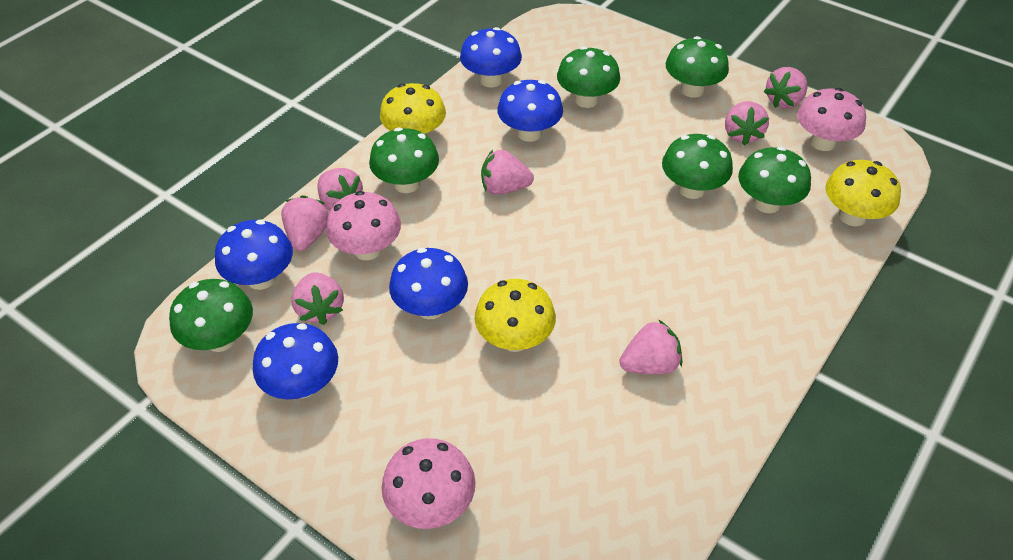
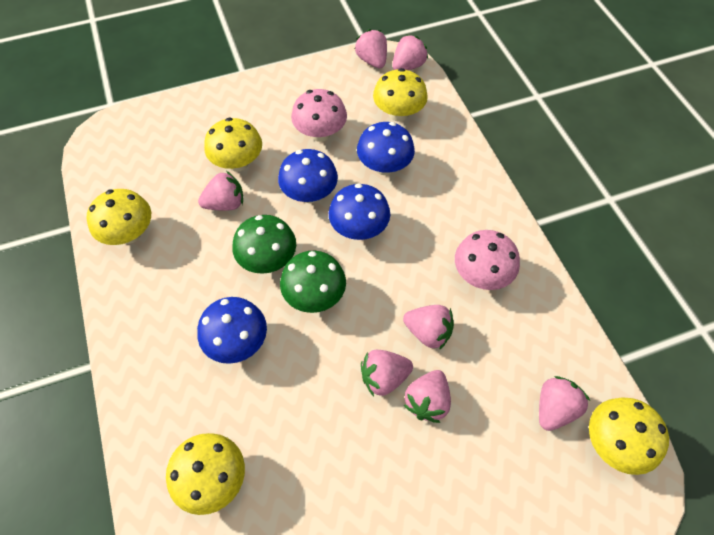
blue mushroom: [215,220,293,290] [253,323,338,400] [389,248,468,319] [460,27,522,87] [497,80,563,142] = 5 -> [197,297,267,364] [278,149,338,203] [329,183,390,240] [357,122,415,175] = 4
green mushroom: [169,279,253,352] [369,127,439,193] [557,46,620,108] [662,134,733,199] [666,36,729,98] [738,147,811,213] = 6 -> [232,215,296,274] [280,251,346,313] = 2
pink mushroom: [326,191,401,260] [381,438,476,529] [797,88,866,151] = 3 -> [291,89,347,142] [455,230,520,290] = 2
yellow mushroom: [380,83,446,135] [474,279,556,352] [825,160,901,226] = 3 -> [87,189,151,245] [166,433,245,515] [204,118,262,172] [373,68,428,122] [589,397,669,475] = 5

